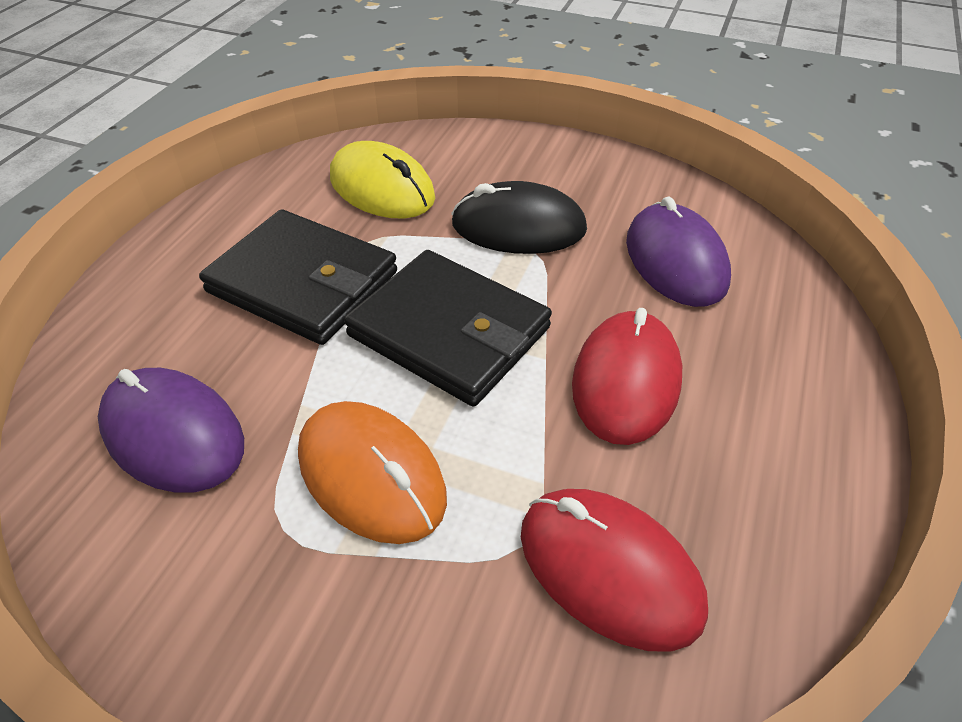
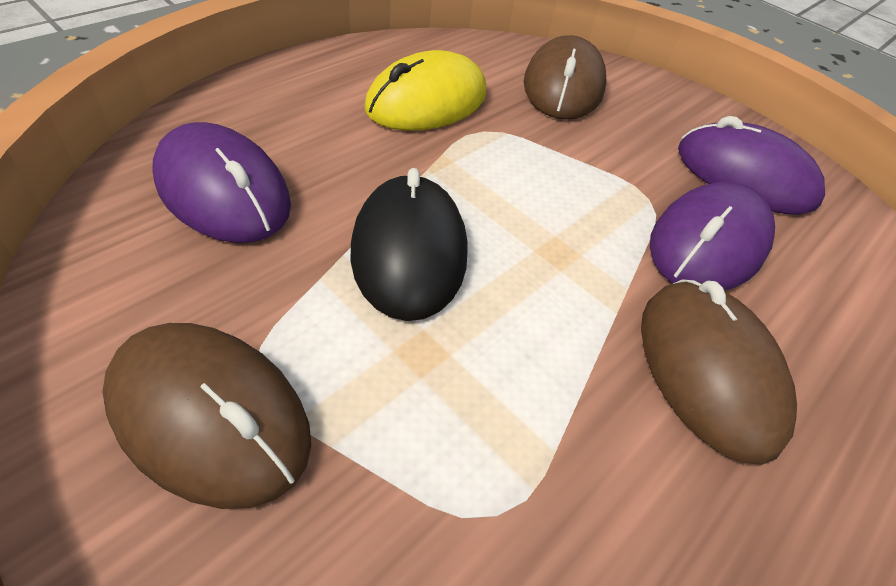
black wallet: [199,209,397,345] [344,250,552,407] = 2 -> none = 0
brown mouse: none = 0 -> [102,323,312,509] [524,35,607,120] [641,279,797,465] = 3
orange mouse: [298,401,447,544] = 1 -> none = 0
purple mouse: [98,368,244,493] [626,197,731,307] = 2 -> [152,122,291,243] [650,182,775,290] [678,116,825,215] = 3
red mouse: [521,489,708,652] [572,308,682,445] = 2 -> none = 0

